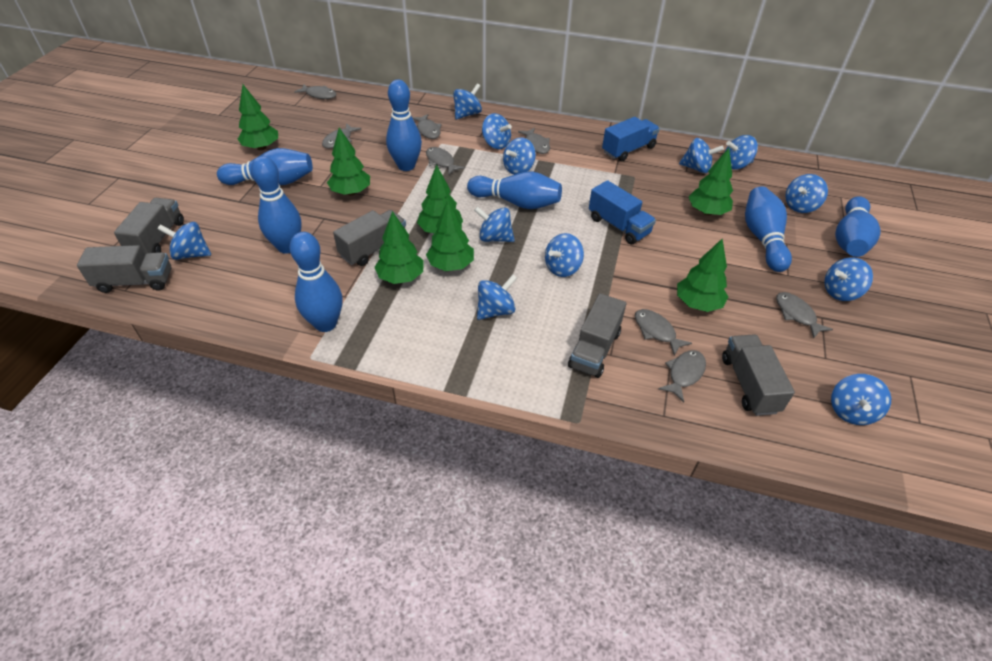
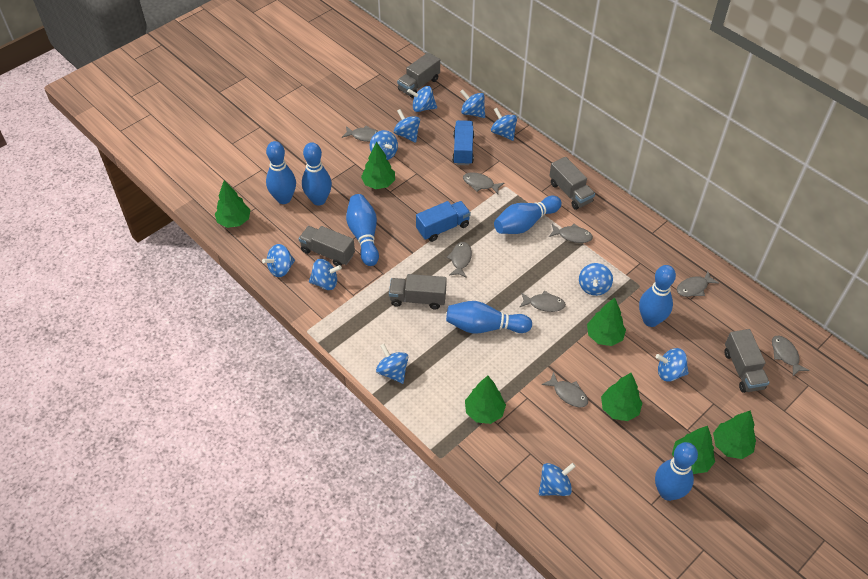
blue spinning top: [158,222,211,260] [453,83,482,119] [474,206,515,242] [477,274,517,320] [482,113,512,149] [503,138,536,175] [545,233,584,277] [679,138,724,173] [725,135,758,170] [785,174,828,213] [824,257,873,301] [831,374,891,425] = 12 -> [262,244,295,277] [309,259,342,290] [370,130,398,160] [376,344,408,384] [394,109,420,143] [407,86,437,112] [460,89,485,118] [491,108,517,141] [539,463,576,496] [579,263,613,296] [656,348,689,382] = 11

